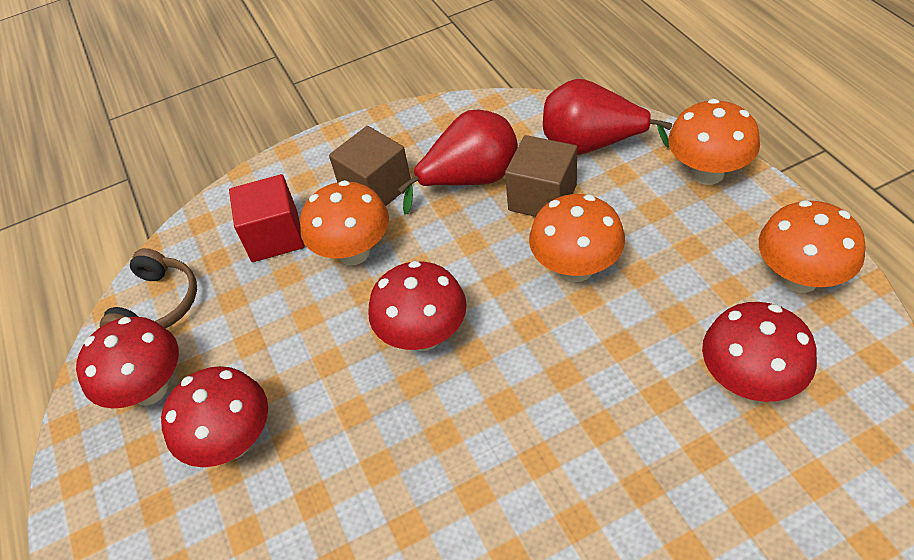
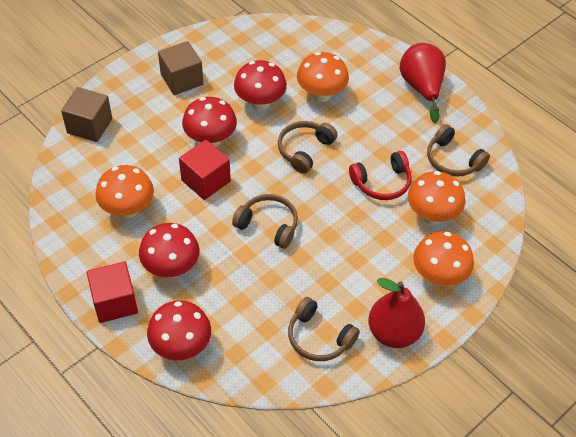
brown headphones: [100,248,197,328] = 1 -> [232,194,298,248] [278,121,337,174] [288,297,360,361] [427,124,490,177] = 4
red cube: [229,174,305,262] = 1 -> [86,261,138,323] [179,140,231,200] = 2
red headphones: none = 0 -> [349,151,412,200] = 1

